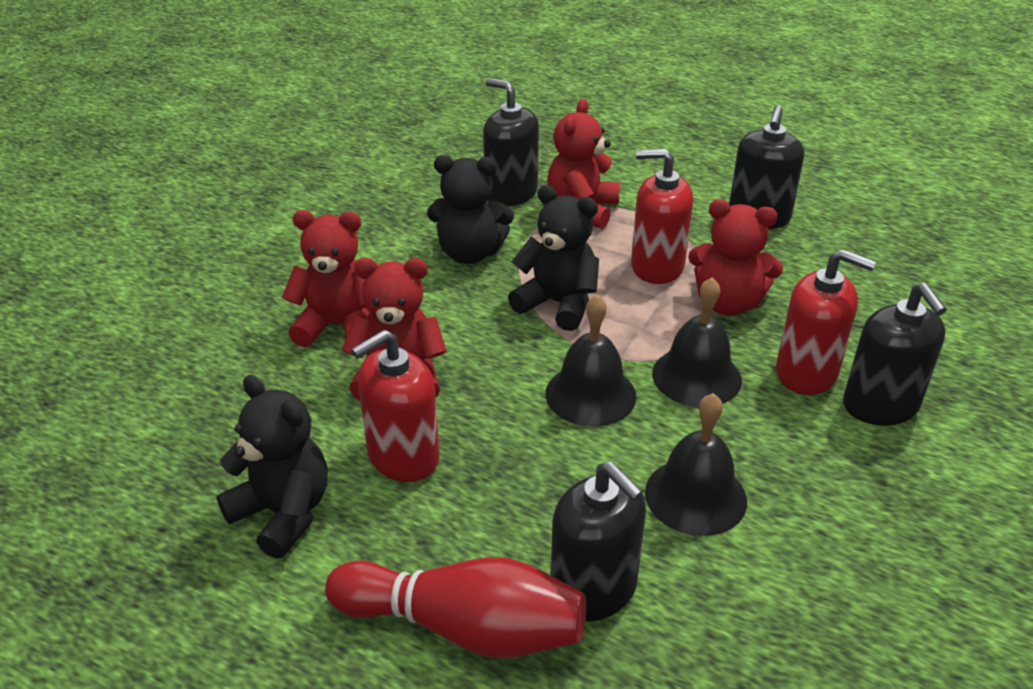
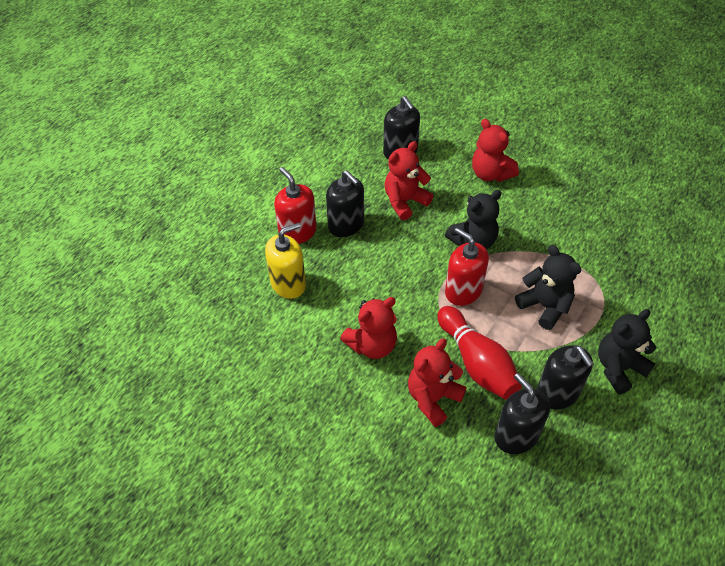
black bell: [545,295,636,427] [645,393,747,536] [652,277,742,407] = 3 -> none = 0
red soap dispenser: [351,330,440,482] [631,149,693,284] [776,249,876,395] = 3 -> [274,167,317,244] [445,227,489,306] = 2
yellow soap dispenser: none = 0 -> [265,223,306,299] = 1

